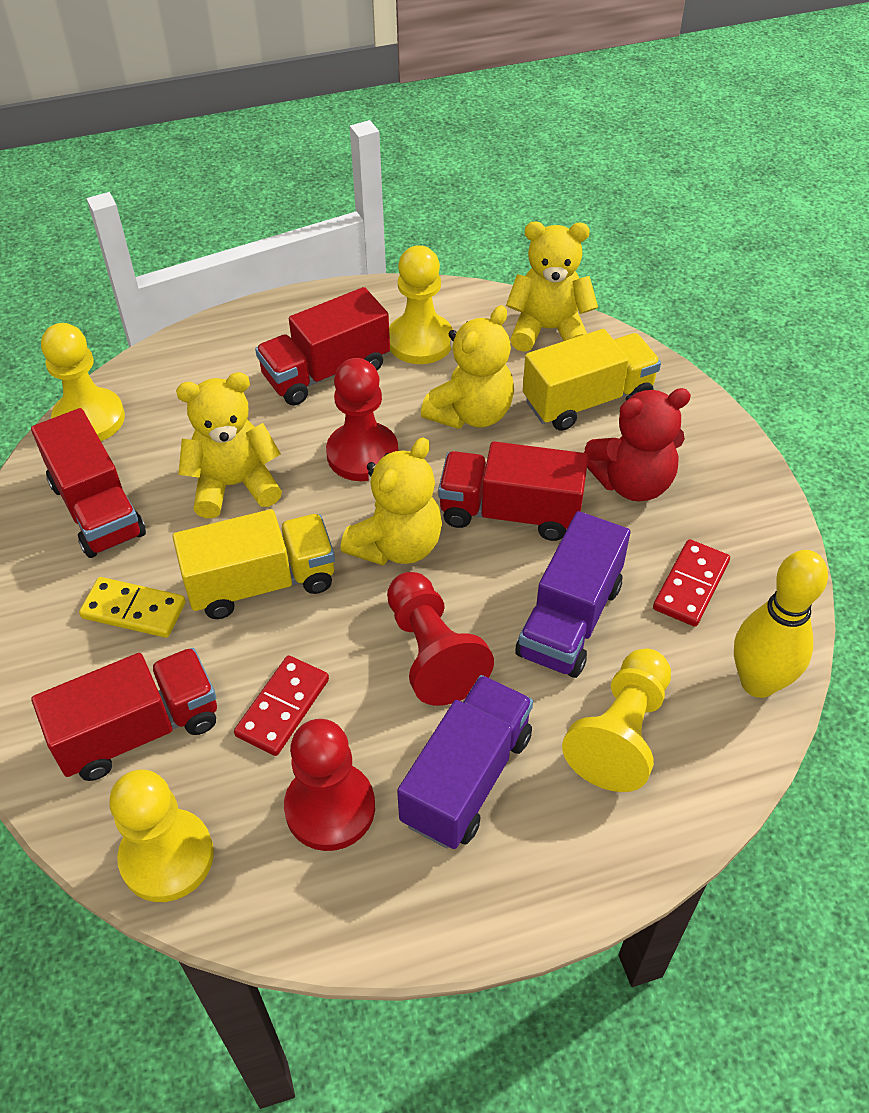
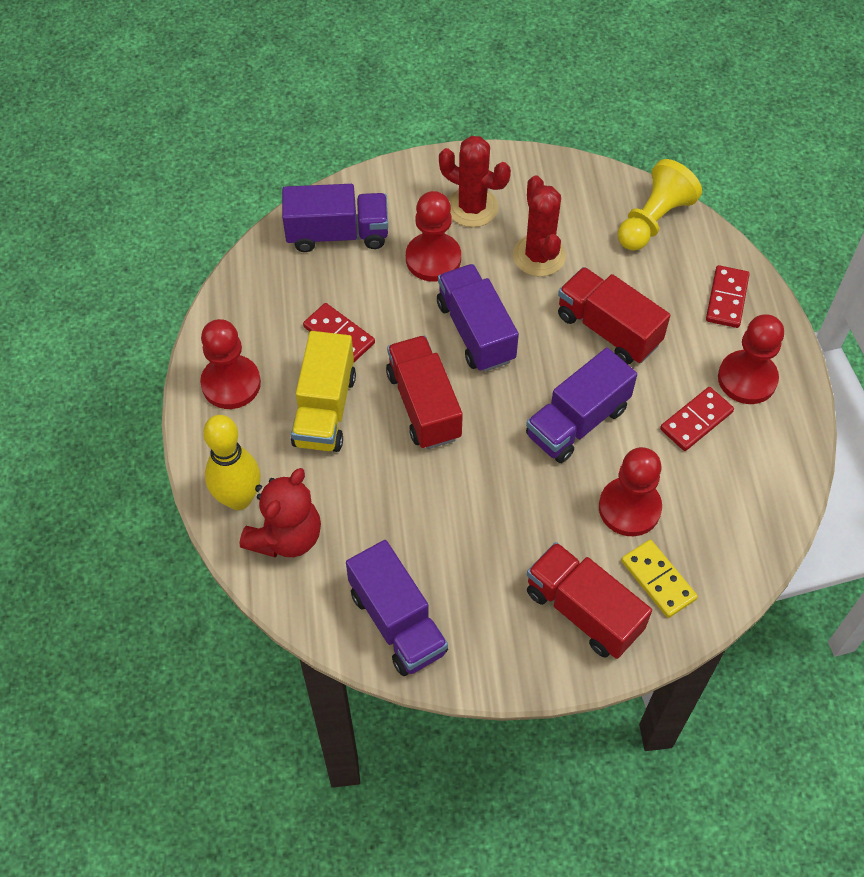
purple truck: [397,675,533,849] [515,511,631,678] = 2 -> [282,184,388,252] [346,540,448,676] [437,264,519,372] [526,348,637,463] = 4
red cactus: none = 0 -> [439,136,511,227] [513,175,566,277] = 2
red domino: [234,655,329,756] [653,539,730,627] = 2 -> [303,303,375,363] [660,387,734,451] [706,265,750,328] = 3
red pawn: [284,719,375,851] [326,358,398,481] [387,572,494,706] = 3 -> [200,319,261,409] [406,191,461,282] [599,447,662,536] [718,314,784,404] = 4
red truck: [31,408,146,558] [32,648,217,781] [255,287,390,406] [438,441,588,541] = 4 -> [386,335,463,449] [527,542,652,659] [558,267,670,364] = 3
yellow pawn: [41,323,125,441] [109,770,214,902] [389,245,453,364] [562,648,671,792] = 4 -> [618,159,702,251] = 1
yellow teddy bear: [176,372,282,518] [341,437,442,565] [421,305,514,429] [506,221,598,352] = 4 -> none = 0
yellow truck: [173,509,335,619] [523,329,661,431] = 2 -> [291,331,356,452] = 1

